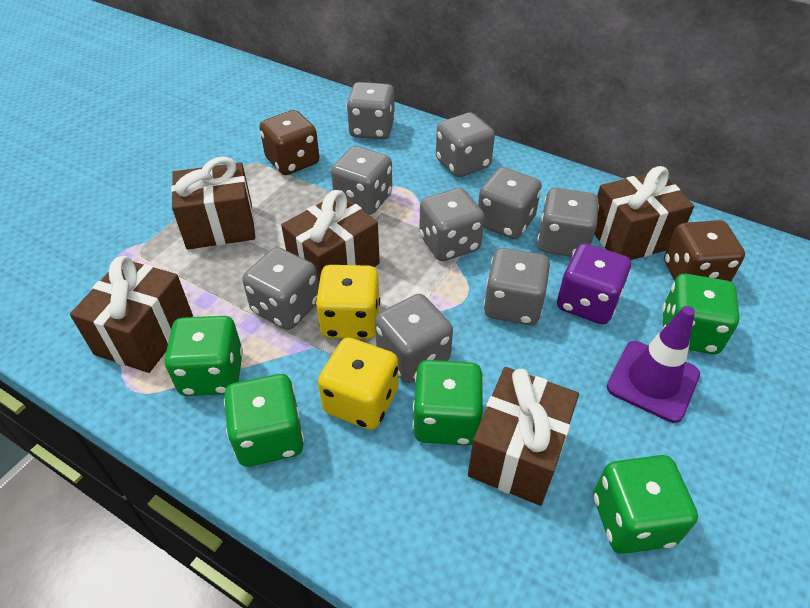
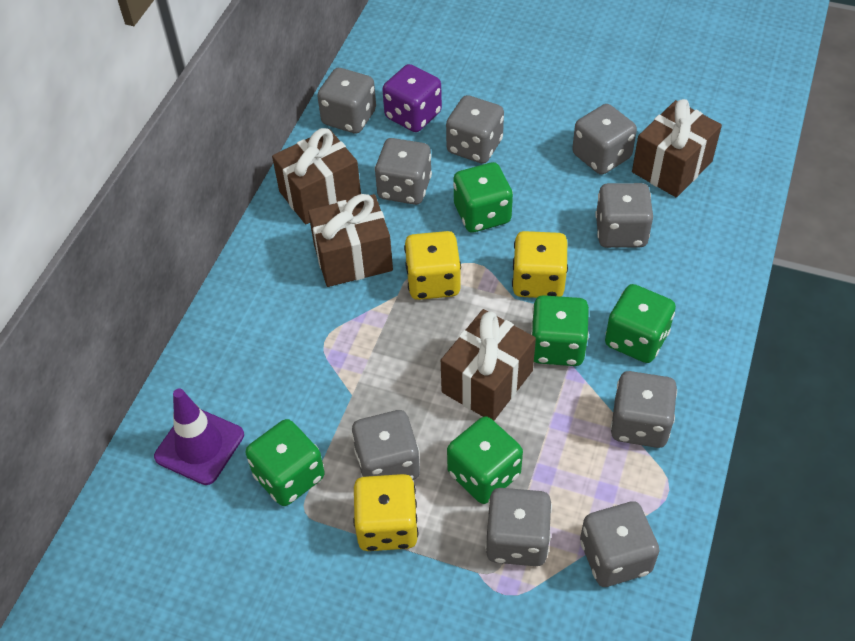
brown dice: [259,110,319,175] [664,220,745,282] = 2 -> none = 0
brown gift: [70,256,193,373] [171,157,255,250] [281,190,380,283] [468,367,579,506] [594,166,694,260] = 5 -> [272,128,361,224] [308,194,393,287] [441,309,536,421] [632,99,722,197] = 4
yellow dice: [315,265,380,339] [318,337,398,430] = 2 -> [353,474,418,551] [404,231,461,300] [512,231,568,298] = 3

